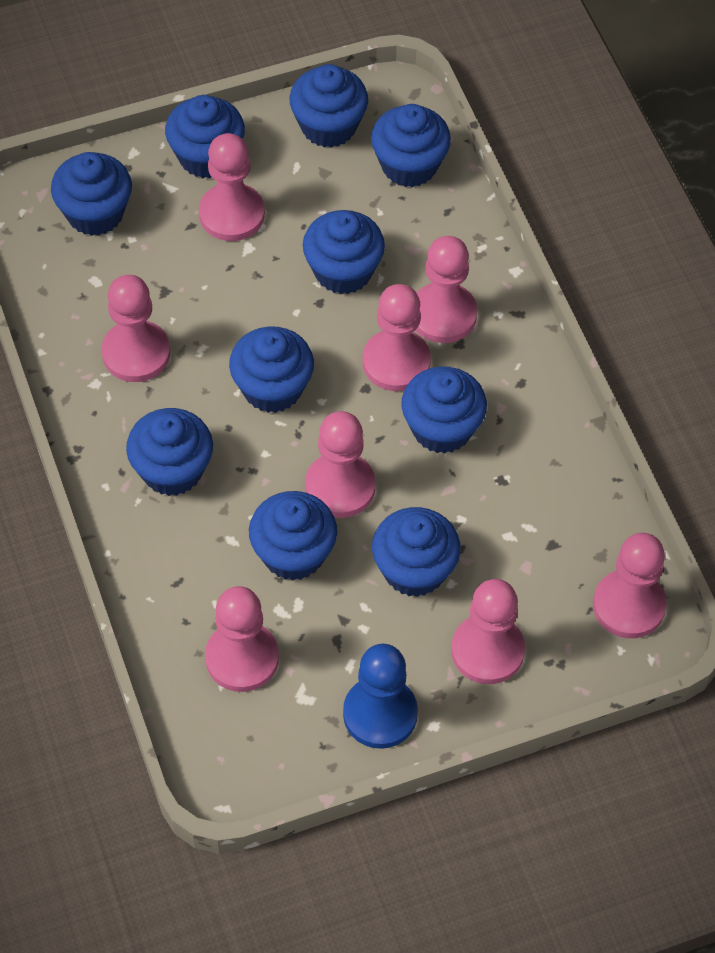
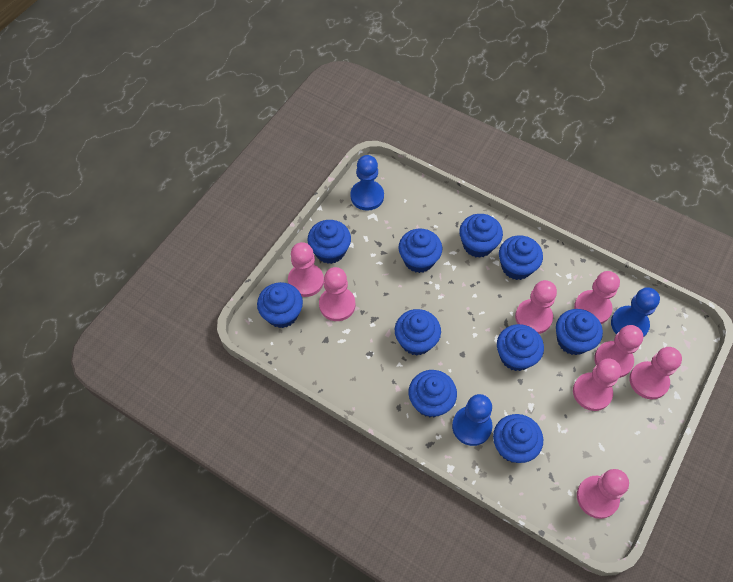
blue pawn: [343,644,418,749] = 1 -> [350,155,384,211] [452,394,492,446] [611,287,660,338] = 3

